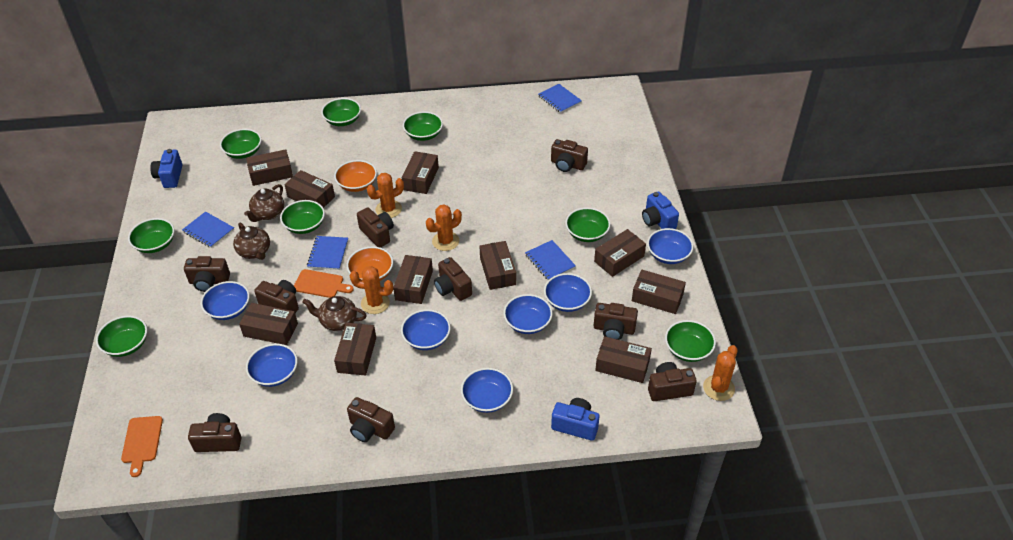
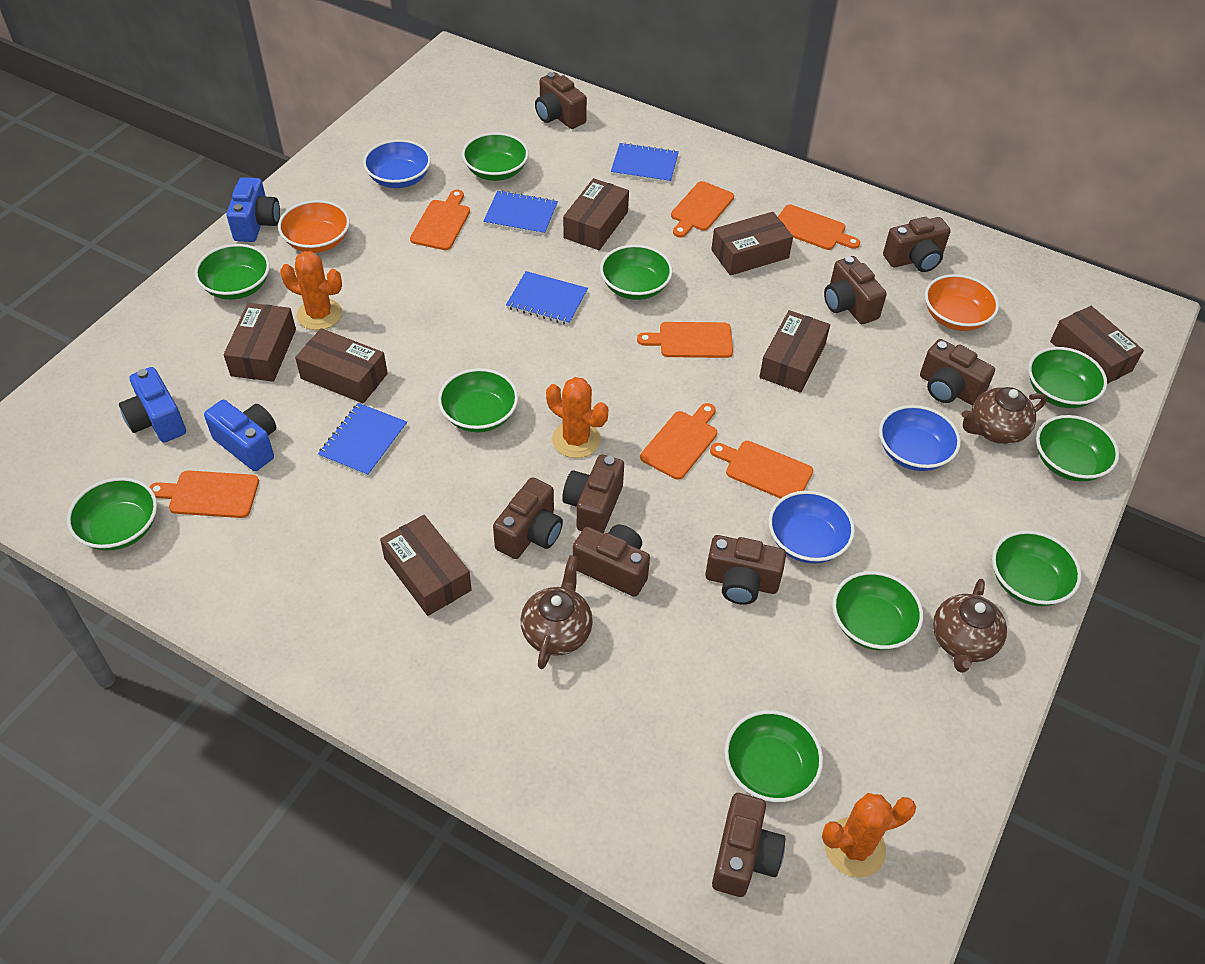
blue bowl: [201,281,250,320] [246,344,298,387] [401,309,451,350] [461,368,513,413] [504,294,552,334] [544,273,592,312] [647,228,694,264] = 7 -> [363,139,431,188] [769,491,855,564] [879,405,961,471] = 3
brown box: [239,303,298,345] [246,149,293,186] [284,170,335,208] [334,323,376,375] [393,255,433,304] [402,151,439,194] [479,241,516,290] [594,229,646,277] [595,336,652,383] [632,270,686,314] = 10 -> [224,303,296,382] [295,328,388,403] [380,515,472,616] [563,178,629,250] [711,212,793,276] [759,310,830,393] [1050,306,1144,384] = 7
green bowl: [96,316,147,357] [128,218,174,253] [220,129,262,159] [280,200,325,234] [321,98,361,126] [403,112,443,141] [565,208,610,242] [665,320,716,362] = 8 -> [67,477,157,551] [195,244,270,300] [438,368,518,432] [462,132,529,181] [600,245,673,300] [724,710,823,802] [832,571,923,650] [992,530,1082,606] [1028,347,1107,408] [1036,415,1119,481] = 10
orange cactus: [350,266,393,314] [367,173,404,218] [426,204,462,251] [703,345,738,401] = 4 -> [280,251,342,330] [546,377,608,458] [822,793,916,878] = 3
orange cutting board: [121,416,163,477] [294,269,354,298] = 2 -> [149,470,259,518] [410,189,470,250] [637,322,733,358] [640,403,717,480] [671,181,734,237] [710,441,813,499] [778,204,860,250] = 7

